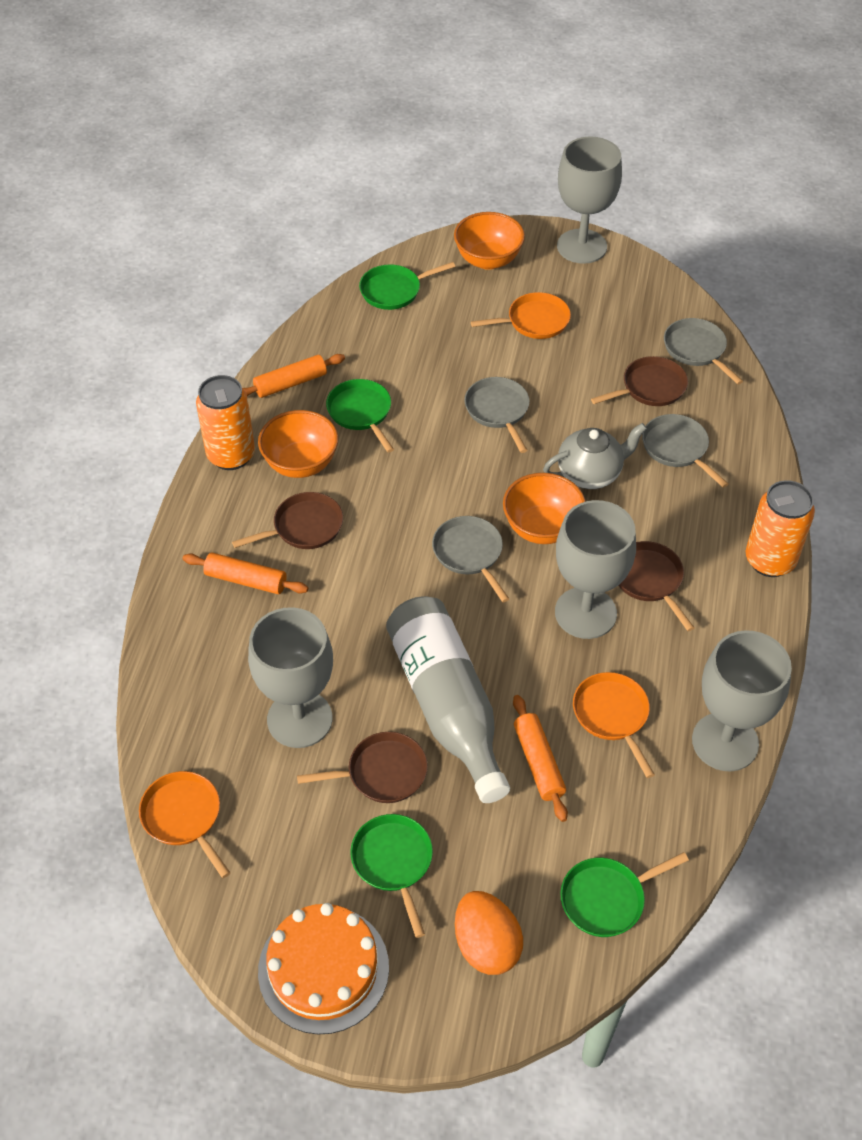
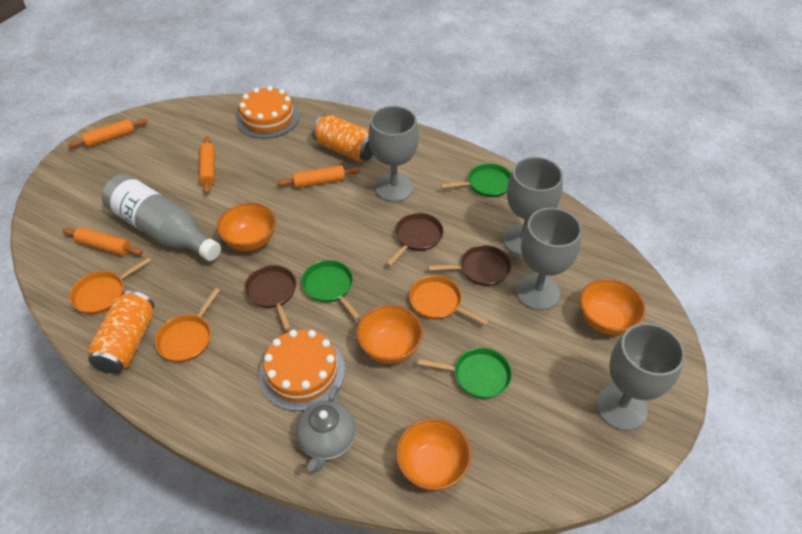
brown pan: [232,492,343,549] [297,732,428,803] [591,356,688,406] [618,541,695,631] = 4 -> [244,265,296,330] [386,213,444,266] [428,245,511,286] = 3
green pan: [326,379,394,453] [351,814,433,938] [359,262,455,310] [560,852,689,937] = 4 -> [302,260,361,320] [418,348,512,399] [440,163,511,197] = 3
grey pan: [432,516,509,602] [464,377,530,453] [642,414,728,488] [664,318,743,385] = 4 -> none = 0
orange bowl: [258,410,338,478] [454,212,525,270] [503,473,586,544] = 3 -> [217,202,276,251] [356,305,423,364] [396,418,471,491] [580,279,646,335] = 4
orange cake: [258,903,389,1035] = 1 -> [236,86,299,139] [259,330,345,411] = 2
orange egg: [455,891,523,975] = 1 -> none = 0
orange rolling pin: [182,553,308,594] [242,354,345,398] [513,695,568,822] = 3 -> [62,227,143,256] [68,118,148,148] [199,136,215,194] [277,165,360,188] = 4

